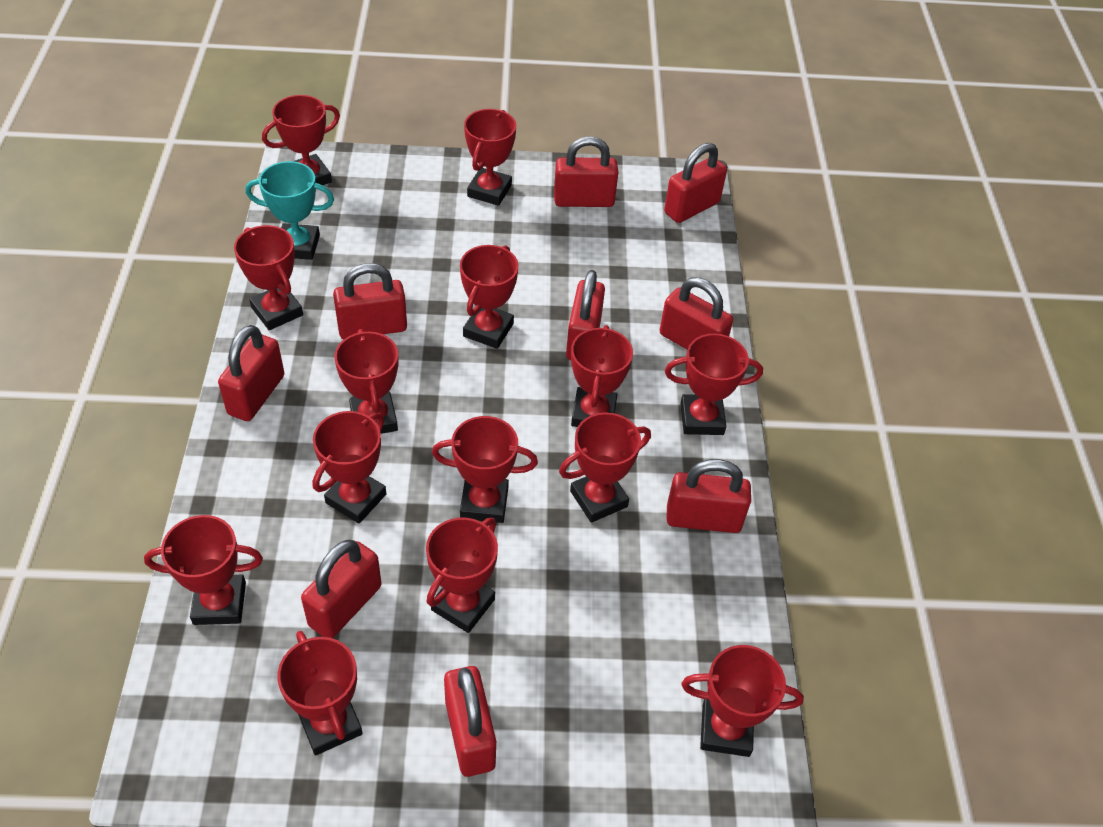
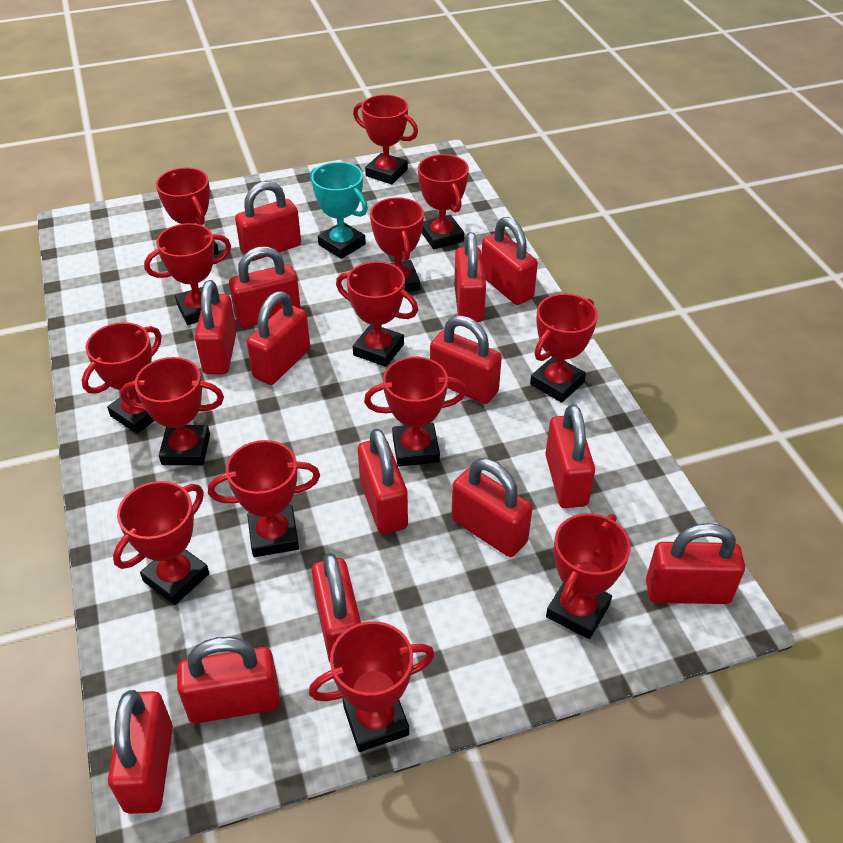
red padlock: [218,325,284,421] [301,540,382,638] [333,263,407,339] [444,666,496,777] [554,136,618,207] [566,270,605,360] [660,277,733,350] [664,143,727,223] [666,459,751,533] = 9 -> [108,690,173,814] [177,637,280,724] [195,280,237,374] [229,246,301,328] [235,181,301,261] [247,291,310,385] [312,553,361,662] [358,429,408,534] [430,315,502,404] [451,458,532,557] [454,232,486,322] [481,217,538,305] [545,404,595,508] [646,523,745,604] = 14

